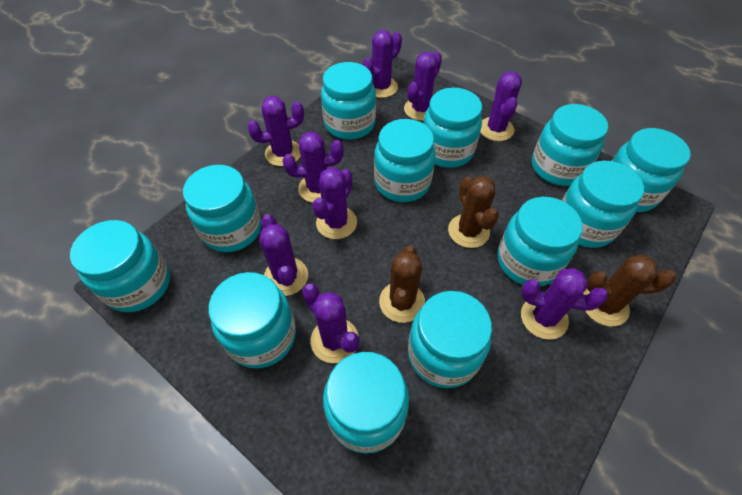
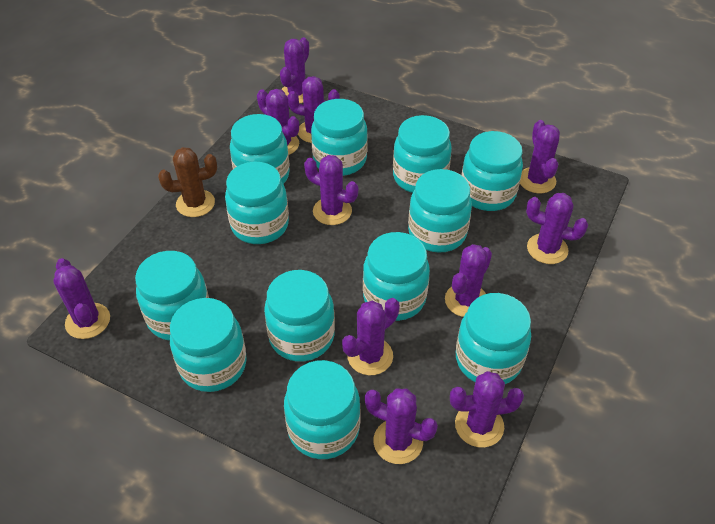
brown cactus: [379,246,425,323] [448,176,499,248] [583,255,676,326] = 3 -> [158,147,217,217] = 1
purple cactus: [247,96,304,166] [259,214,308,296] [283,132,344,203] [302,283,359,363] [313,167,357,239] [363,30,402,98] [404,52,442,121] [480,71,522,141] [521,268,608,340] = 9 -> [53,258,110,339] [257,89,299,155] [280,37,309,103] [287,76,340,143] [304,155,358,225] [342,298,400,375] [365,388,438,464] [445,244,492,317] [450,371,524,447] [520,120,560,193] [526,193,588,264] = 11

